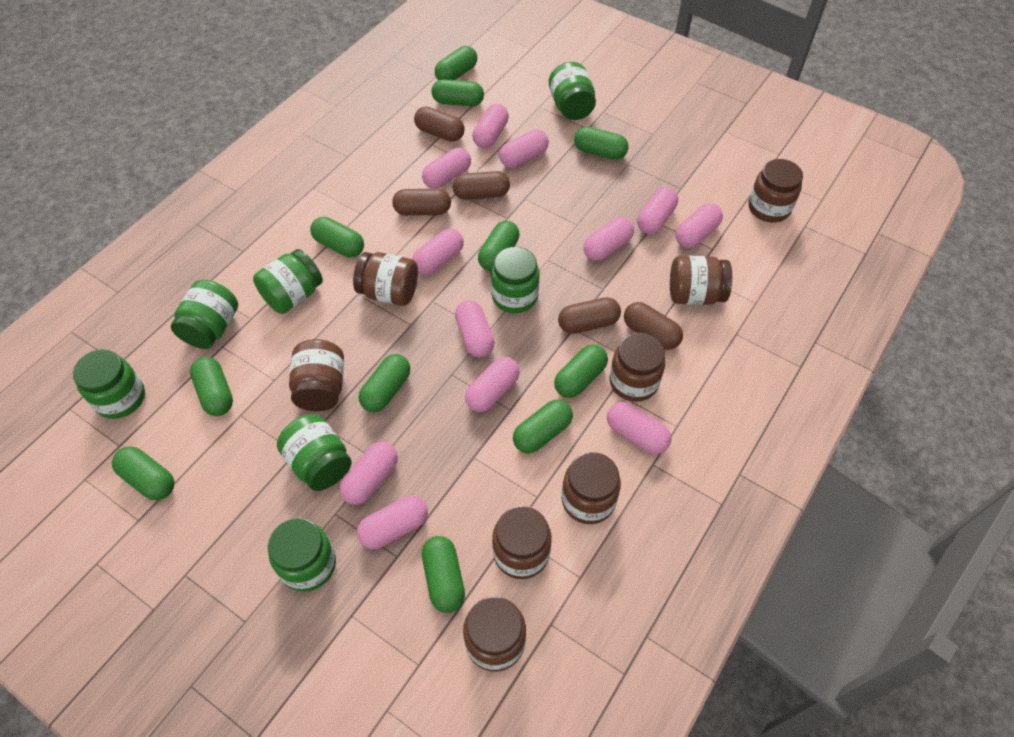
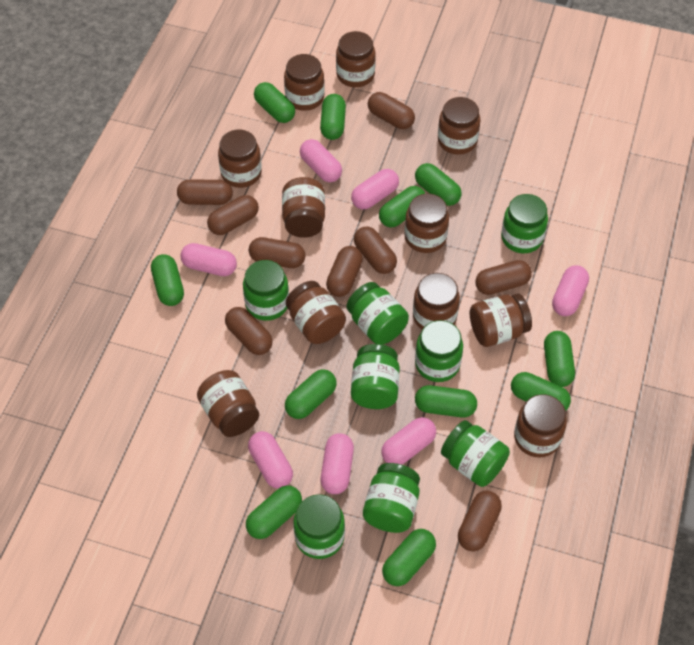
brown capsule: [392,189,451,216] [414,107,465,142] [453,171,510,200] [558,297,621,334] [624,302,683,350] = 5 -> [177,179,233,205] [207,195,259,235] [225,307,273,355] [249,237,306,268] [326,246,363,297] [354,226,397,274] [368,92,415,129] [458,491,502,551] [475,260,532,295] = 9
brown jar: [289,339,344,411] [353,252,418,306] [463,596,526,672] [492,506,552,579] [562,452,621,524] [609,333,665,402] [670,256,732,305] [748,159,803,223] = 8 -> [197,370,259,437] [218,130,262,188] [282,177,325,238] [284,54,325,111] [286,281,346,344] [336,31,376,87] [404,194,449,253] [413,273,460,329] [438,97,481,155] [470,293,532,347] [514,394,567,458] = 11
green jar: [73,349,145,419] [171,280,238,349] [253,249,323,314] [268,518,336,592] [277,414,352,491] [491,247,539,313] [549,62,596,120] = 7 -> [243,260,289,321] [293,494,345,559] [346,282,409,345] [351,344,400,409] [363,463,420,533] [415,320,463,382] [441,420,510,487] [501,194,548,253] = 8
pink capsule: [339,442,398,505] [357,495,428,549] [412,229,464,275] [422,148,471,189] [455,300,495,357] [465,357,520,412] [472,104,509,148] [499,129,549,168] [583,217,634,261] [607,402,672,454] [637,187,678,234] [675,203,723,248] = 12 -> [180,243,237,276] [248,431,293,489] [300,139,342,182] [320,433,354,494] [351,169,399,209] [381,417,436,465] [552,265,589,316] = 7

